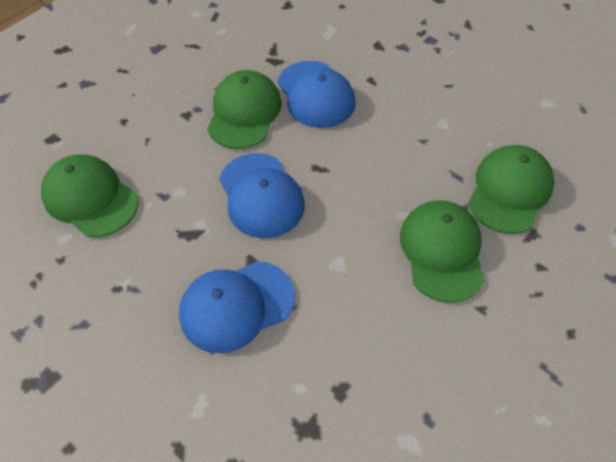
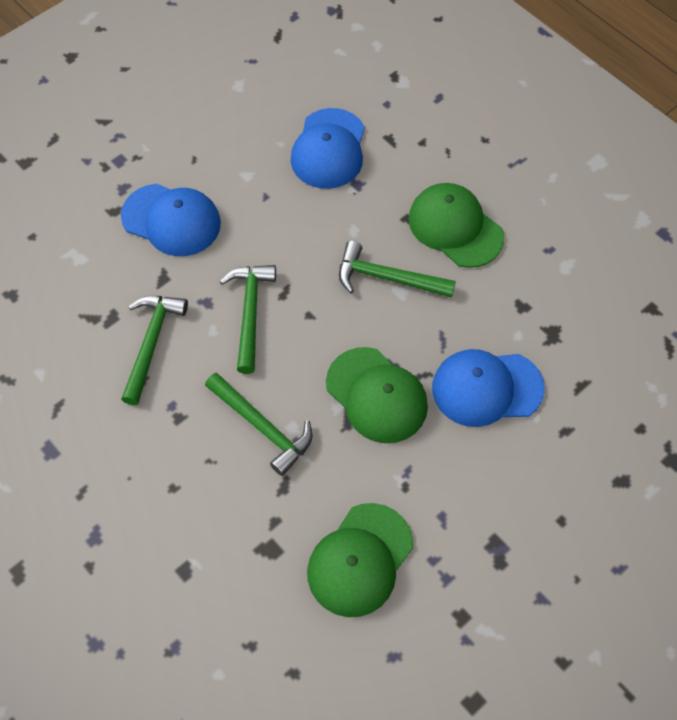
green cap: [41,154,139,238] [207,70,282,149] [400,200,485,303] [468,145,554,234] = 4 -> [307,503,413,617] [326,347,428,443] [409,183,504,268] = 3
green hammer: none = 0 -> [121,296,188,405] [205,373,313,476] [220,265,276,374] [339,241,456,298] = 4

